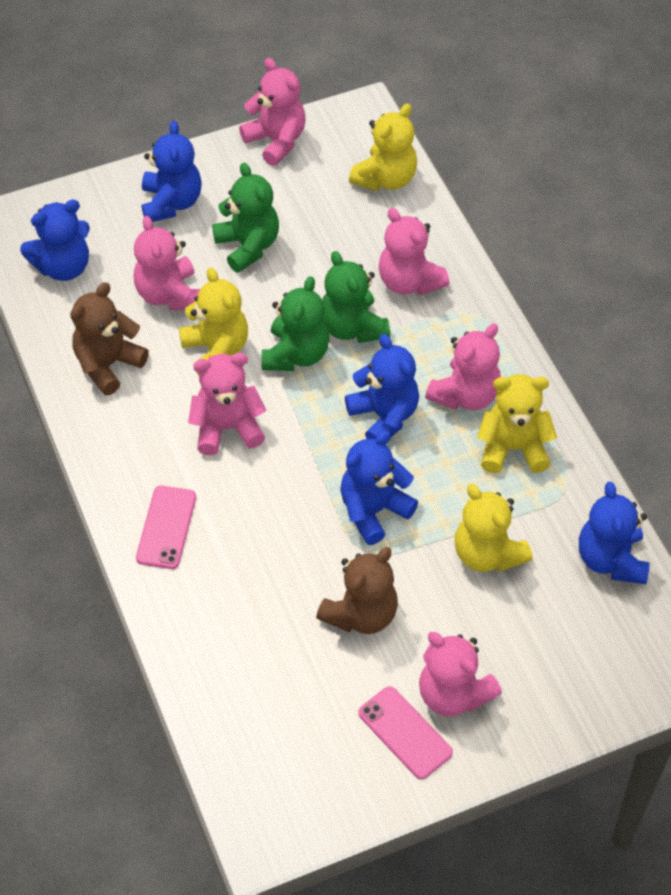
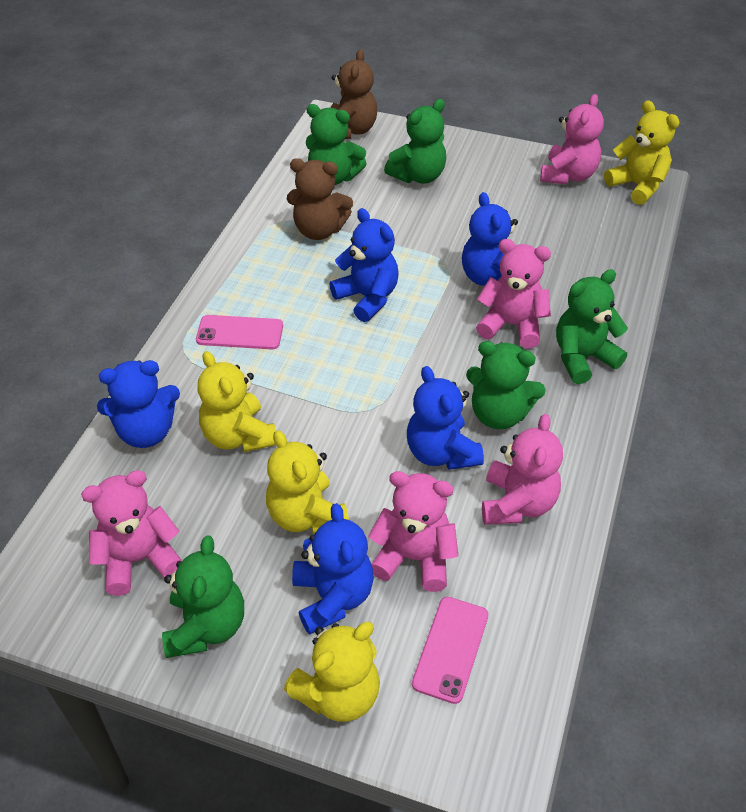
green teddy bear: [212,163,279,273] [261,276,330,371] [322,251,390,343] = 3 -> [162,536,244,658] [306,104,367,185] [384,99,446,184] [466,341,546,429] [556,269,628,384] = 5
pink teddy bear: [134,216,200,310] [188,353,266,455] [239,58,306,166] [379,208,449,295] [419,632,502,716] [425,324,501,410] = 6 -> [81,470,182,596] [368,471,458,592] [476,239,551,348] [482,414,563,524] [540,94,604,184] = 5

